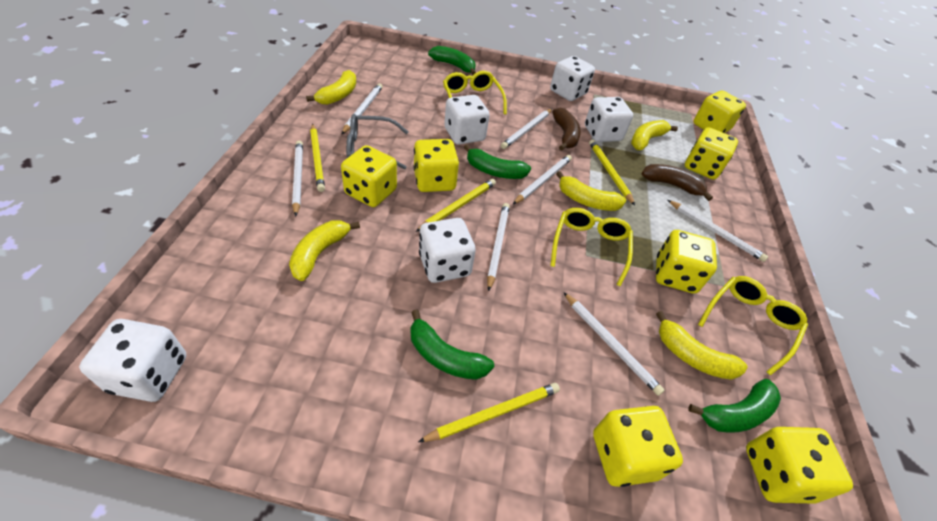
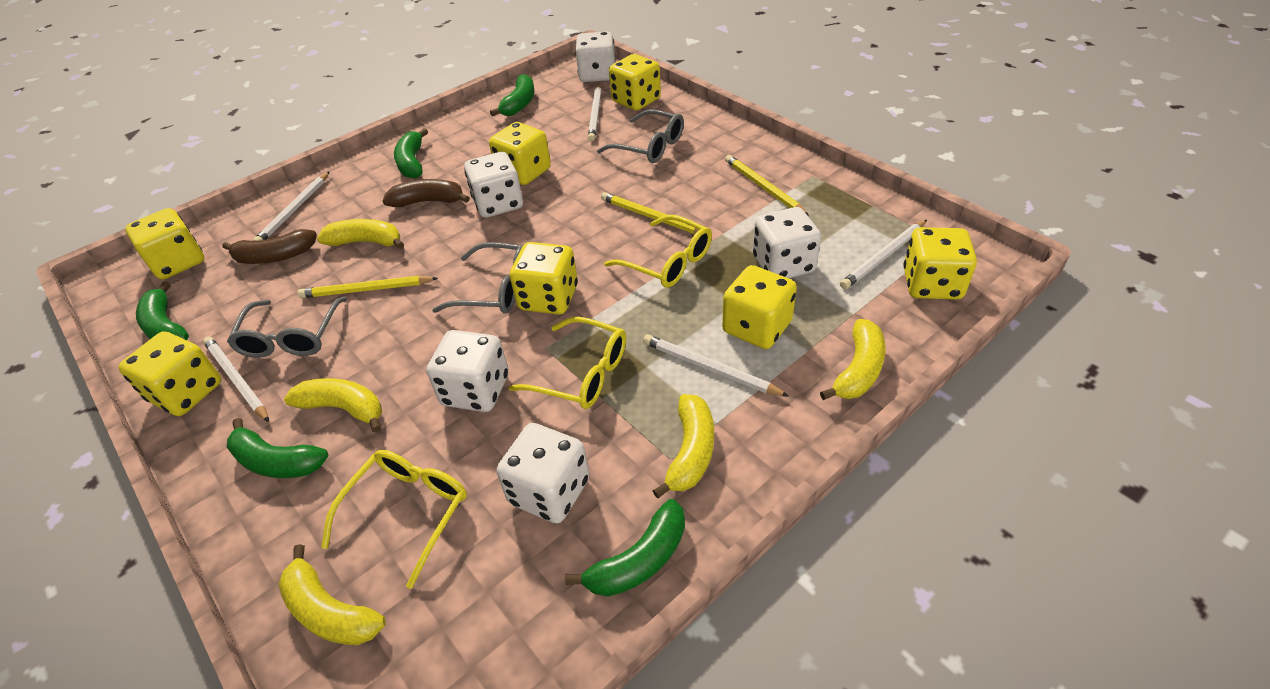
green banana: [411,310,494,380] [428,46,476,75] [464,144,531,179] [688,379,781,433] = 4 -> [136,281,189,340] [227,418,329,478] [394,128,428,178] [490,74,534,117] [565,499,685,597] = 5
grey glasses: [346,114,408,169] = 1 -> [227,297,347,358] [432,242,523,314] [597,109,684,163] = 3
white pencil: [292,141,303,216] [342,83,383,134] [487,203,510,291] [501,109,552,149] [513,155,572,204] [563,292,665,396] [668,200,768,262] = 7 -> [203,336,269,422] [253,171,330,241] [588,84,601,141] [643,334,789,397] [840,220,927,289] = 5
yellow pencil: [310,124,325,192] [416,179,496,232] [418,383,560,442] [589,139,635,205] = 4 -> [298,276,438,298] [601,192,699,234] [725,155,809,216] = 3

